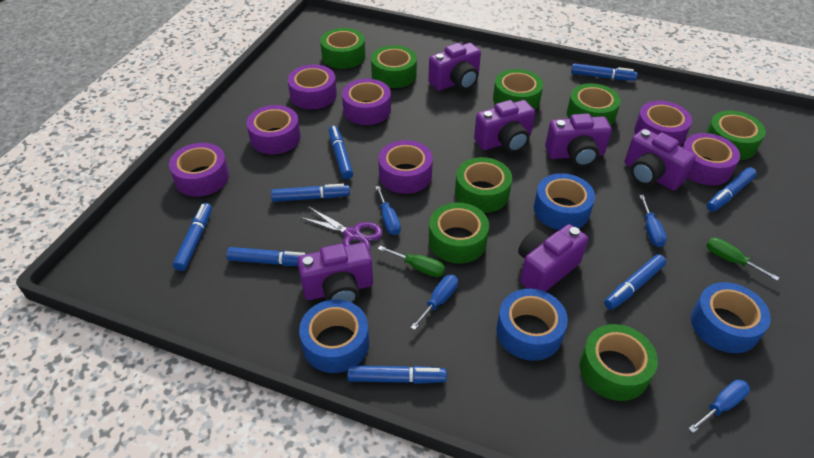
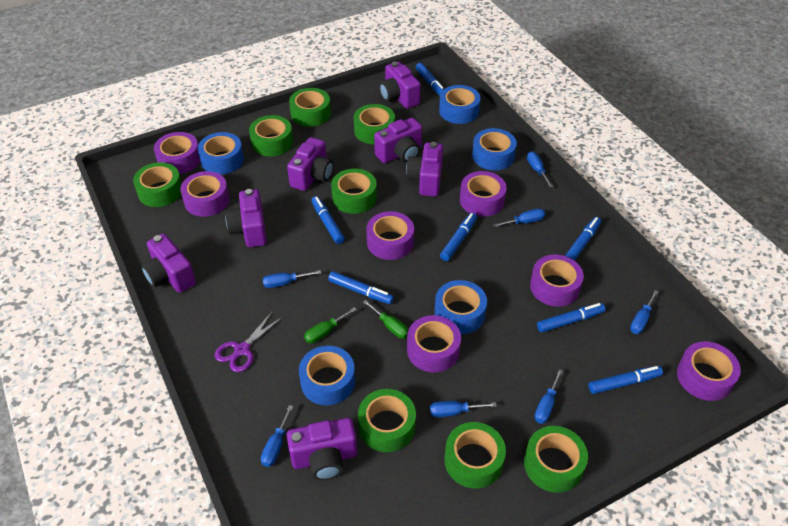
blue marker: [173,203,212,271] [227,247,305,266] [271,184,350,202] [329,126,353,179] [347,365,447,384] [571,63,637,81] [604,254,666,310] [707,167,757,212] = 8 -> [311,196,345,244] [328,271,394,304] [416,63,444,96] [440,213,477,261] [537,303,605,333] [565,217,601,261] [588,366,663,394] = 7
blue screwdriver: [375,186,401,235] [411,275,458,330] [639,195,667,247] [688,379,750,433] = 4 -> [261,405,293,467] [263,270,321,288] [430,401,497,417] [493,208,545,227] [527,151,553,187] [535,369,563,424] [630,290,659,334] = 7
blue tape: [299,300,369,373] [496,289,568,361] [534,173,595,230] [691,282,771,353] = 4 -> [198,132,244,175] [299,346,355,405] [434,280,487,334] [439,85,480,124] [472,128,517,170] = 5
purple camera: [297,243,373,304] [428,43,481,91] [474,100,535,152] [518,224,588,292] [545,114,612,167] [625,129,696,191] = 6 -> [141,233,196,293] [225,189,267,247] [287,137,334,191] [287,418,357,480] [374,118,422,163] [379,61,421,109] [406,142,443,197] = 7

